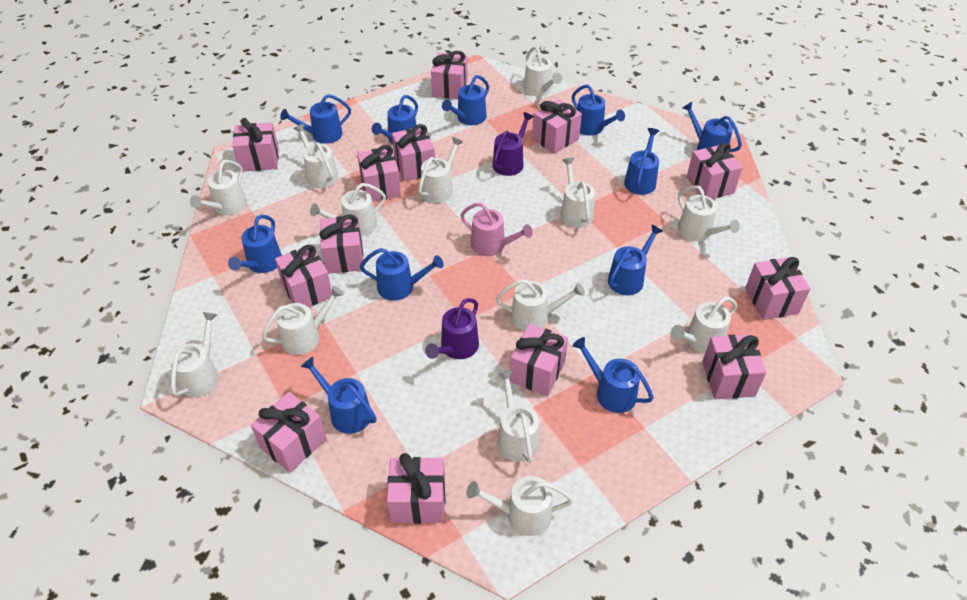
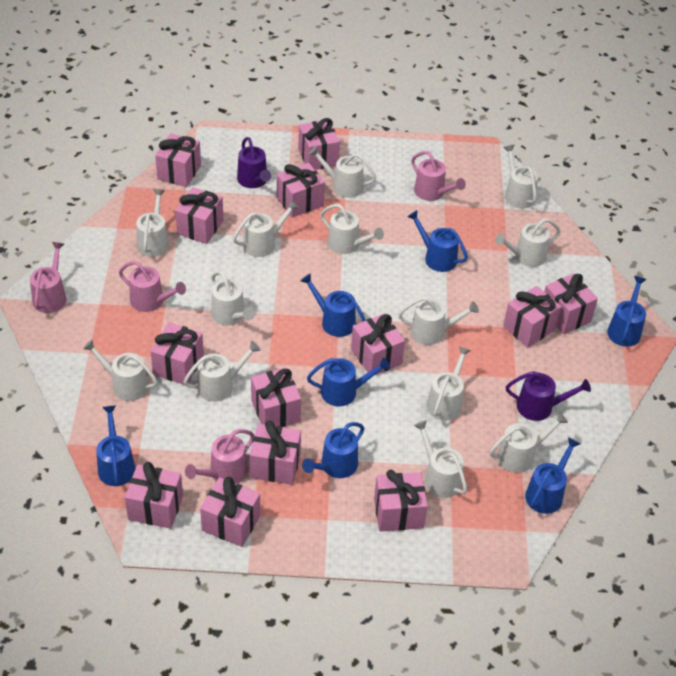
blue watering can: [228,215,282,273] [280,94,351,144] [301,357,377,434] [360,248,444,301] [372,95,418,144] [442,75,489,125] [572,85,625,136] [572,337,654,413] [608,225,663,295] [624,128,659,195] [682,102,742,152] = 11 -> [96,405,136,486] [301,273,366,337] [302,422,364,478] [307,358,390,406] [408,210,468,272] [525,437,580,514] [607,276,647,347] = 7
pink watering can: [460,202,533,256] = 1 -> [30,242,66,313] [119,261,186,312] [185,429,255,484] [411,151,466,201] = 4

